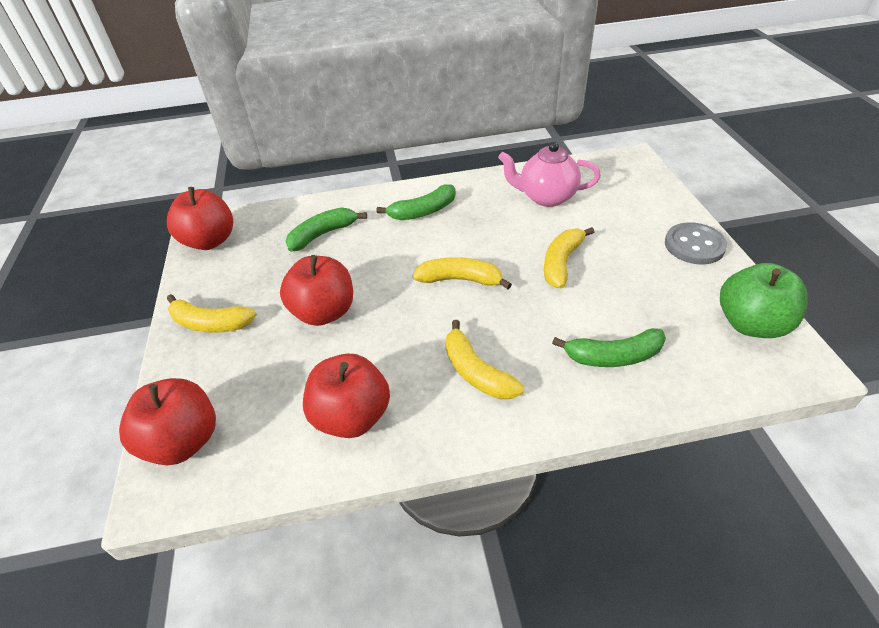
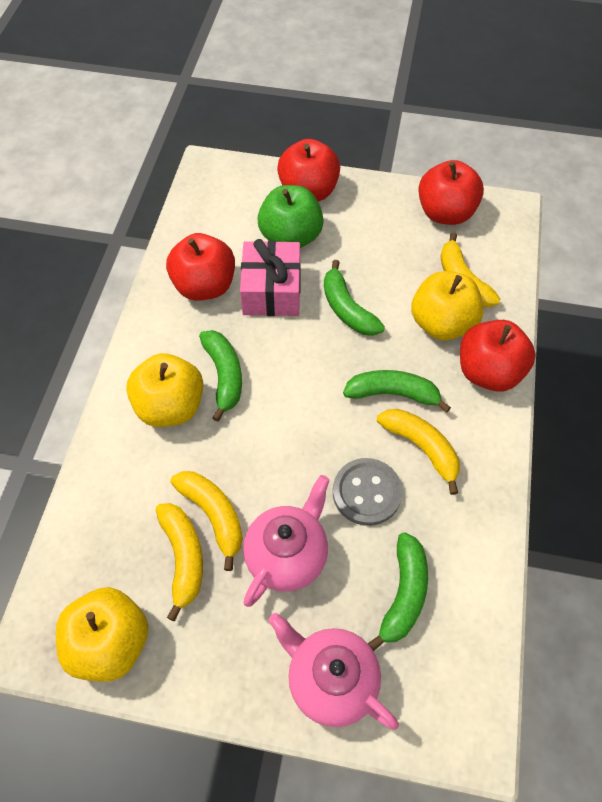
green banana: [286,208,367,252] [376,184,456,220] [552,328,666,367] = 3 -> [199,330,242,422] [324,260,385,336] [343,370,451,413] [368,532,428,651] = 4
pink gift: none = 0 -> [240,239,300,316] = 1
pink teapot: [498,142,601,207] = 1 -> [243,475,330,607] [268,613,399,730] = 2
yellow apple: none = 0 -> [56,587,148,682] [126,353,203,427] [411,271,484,341] = 3

